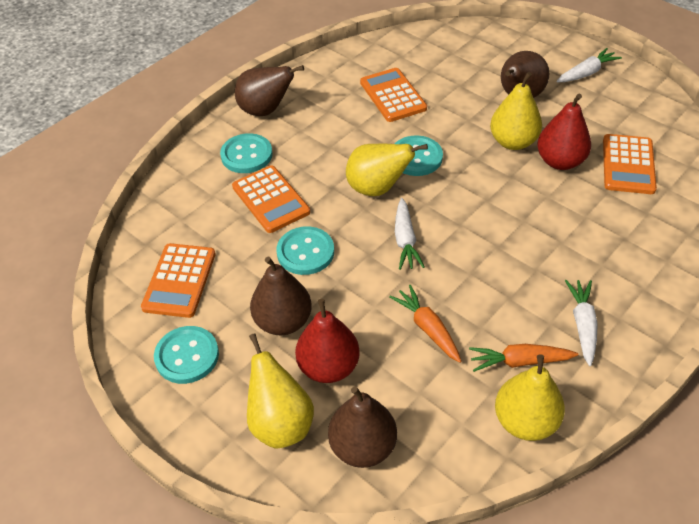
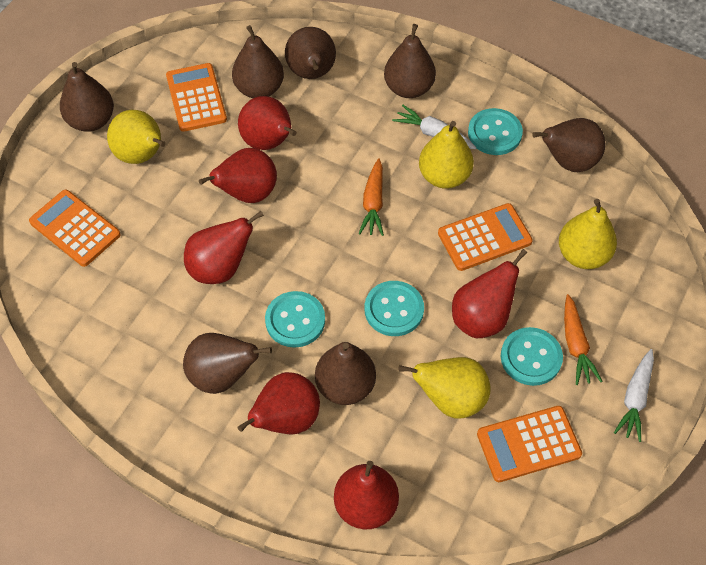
brown pear: [235,65,304,116] [250,257,312,335] [328,386,397,468] [501,51,549,98] = 4 -> [60,62,114,132] [183,333,272,394] [232,25,284,98] [285,27,336,79] [315,342,376,405] [384,24,436,98] [532,118,606,172] = 7
red pear: [295,299,360,383] [537,94,591,170] = 2 -> [184,211,264,284] [199,148,277,203] [238,96,297,150] [238,372,320,434] [334,461,399,529] [452,249,527,338] = 6
white carrot: [395,198,425,270] [556,48,622,82] [565,280,598,366] = 3 -> [392,105,477,149] [614,349,654,442] = 2

